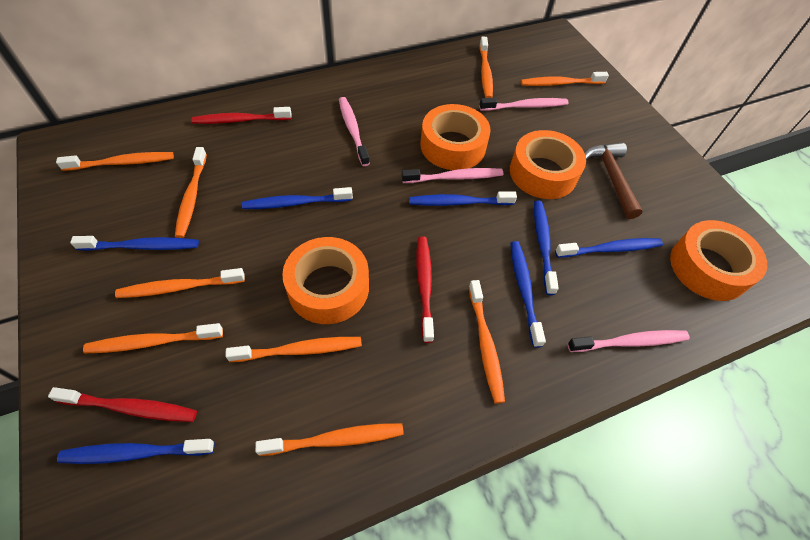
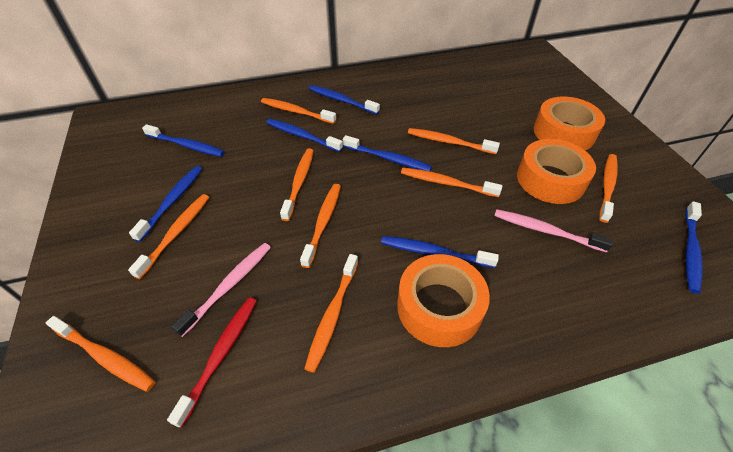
brown hammer: [584,142,642,219] = 1 -> none = 0
orange tape: [282,237,369,324] [420,104,491,170] [510,130,586,199] [670,220,767,301] = 4 -> [397,254,490,347] [517,139,596,204] [534,96,605,150] = 3
pink toothbrush: [339,97,370,166] [402,168,503,183] [479,98,568,111] [567,330,690,352] = 4 -> [171,243,271,337] [494,209,613,252] = 2
red toothbrush: [48,387,197,422] [192,107,292,124] [416,236,434,343] = 3 -> [167,297,257,428] = 1

